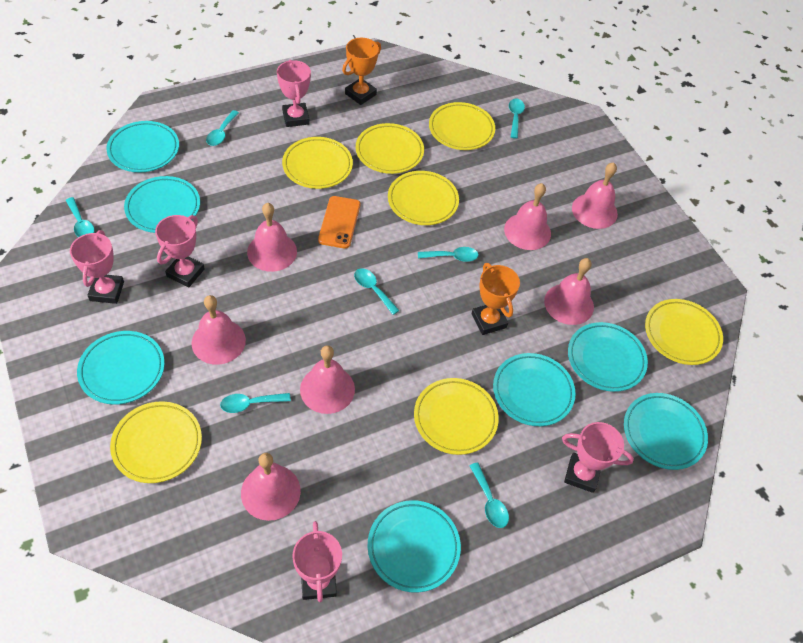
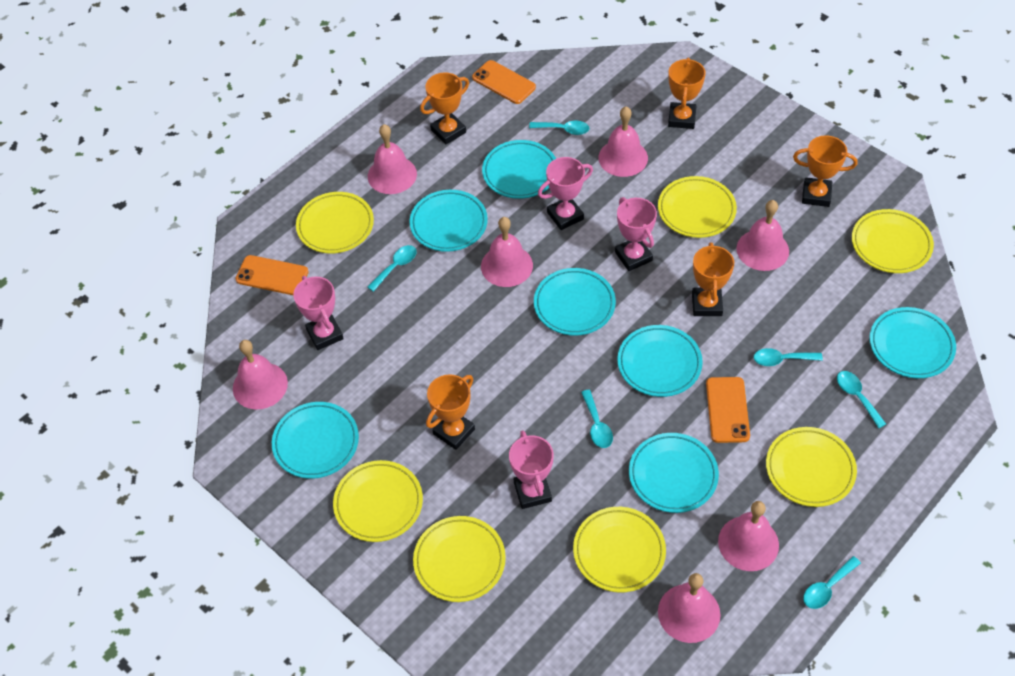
orange phone: [318,196,360,249] = 1 -> [235,255,309,295] [472,60,536,104] [706,377,750,443] = 3
orange trophy: [342,38,381,105] [471,263,520,335] = 2 -> [420,72,469,144] [426,374,475,450] [668,58,706,129] [692,242,734,316] [793,135,857,207] = 5
pink trophy: [70,230,124,304] [155,215,205,288] [277,60,311,127] [292,521,342,602] [562,422,634,493] = 5 -> [293,276,344,350] [509,430,554,509] [538,157,593,230] [615,197,657,271] = 4
turquoise spoon: [66,197,94,237] [206,110,239,146] [220,393,291,413] [354,268,400,315] [418,247,479,262] [469,462,509,528] [509,99,525,139] = 7 -> [368,245,417,292] [529,121,589,135] [581,390,613,448] [754,348,823,366] [803,556,861,609] [837,371,886,428] = 6

